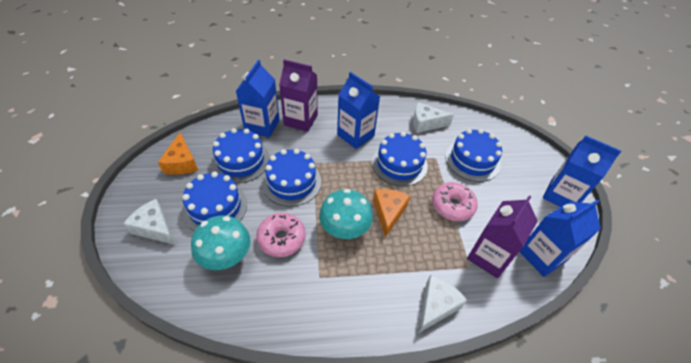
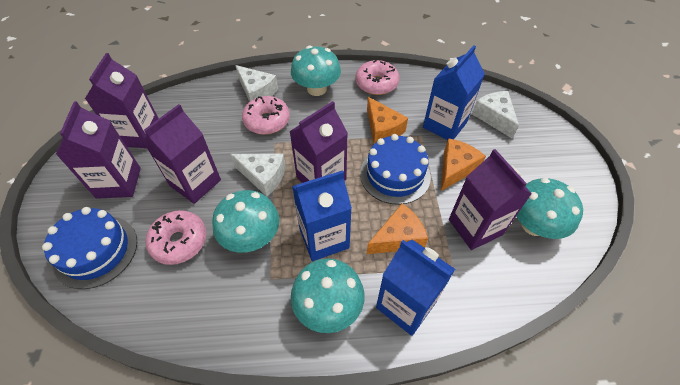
blue cake: [182,172,247,231] [211,128,270,183] [262,149,321,207] [372,132,428,186] [445,129,502,182] = 5 -> [42,207,137,289] [360,134,431,205] = 2
blue carton: [236,60,280,137] [337,72,380,149] [520,199,601,277] [543,136,621,207] = 4 -> [292,170,352,261] [376,240,455,336] [423,45,485,140] = 3
orange cheese: [158,133,198,175] [373,189,410,238] = 2 -> [367,97,408,144] [367,203,428,254] [441,138,486,191] = 3
pink donut: [256,213,306,257] [432,182,478,221] = 2 -> [145,210,207,265] [242,96,290,135] [355,60,400,95] = 3
purple carton: [279,59,318,132] [467,195,538,278] = 2 -> [56,101,141,199] [85,53,159,148] [143,104,221,204] [289,101,348,183] [449,149,532,250] = 5
turquoise mushroom: [191,215,250,270] [319,189,373,239] = 2 -> [212,190,280,253] [291,46,341,96] [291,258,365,333] [516,178,583,239] = 4

